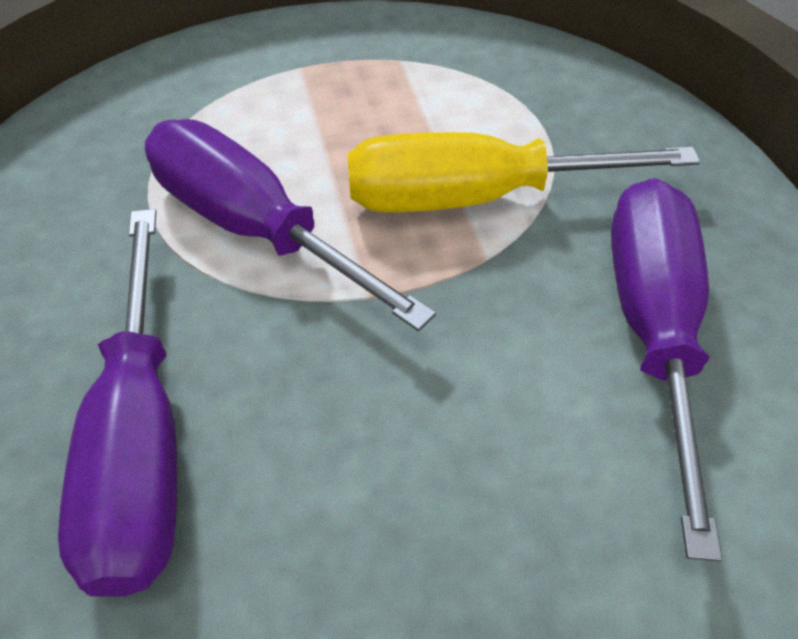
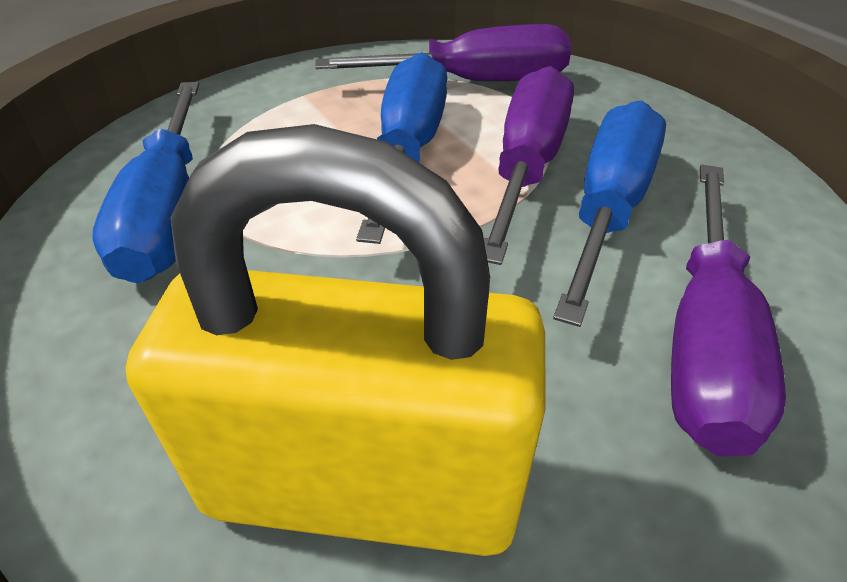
blue screwdriver: none = 0 -> [92,82,199,283] [356,52,447,244] [553,100,666,327] = 3
yellow padlock: none = 0 -> [125,124,546,556] = 1
yellow screwdriver: [348,132,700,212] = 1 -> none = 0

